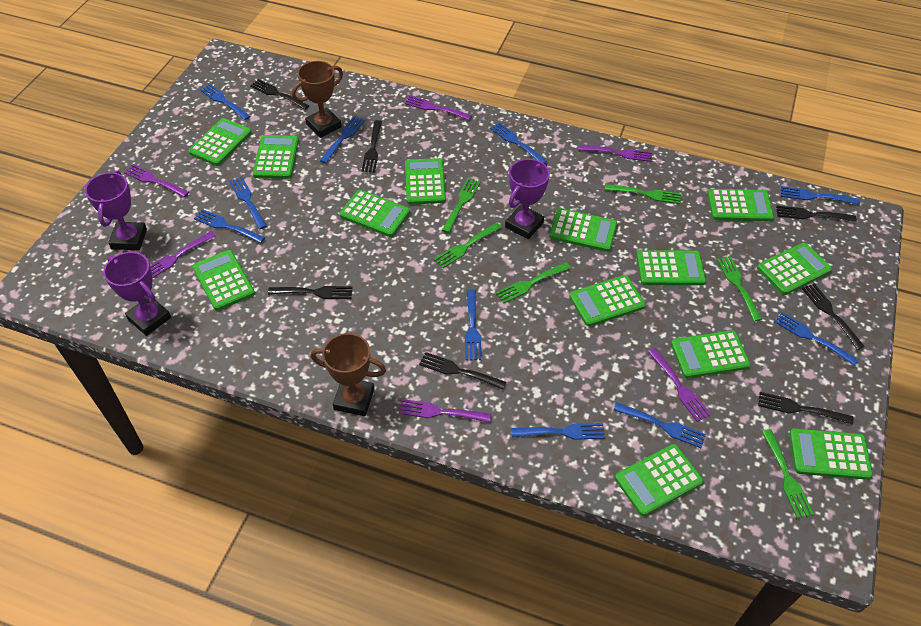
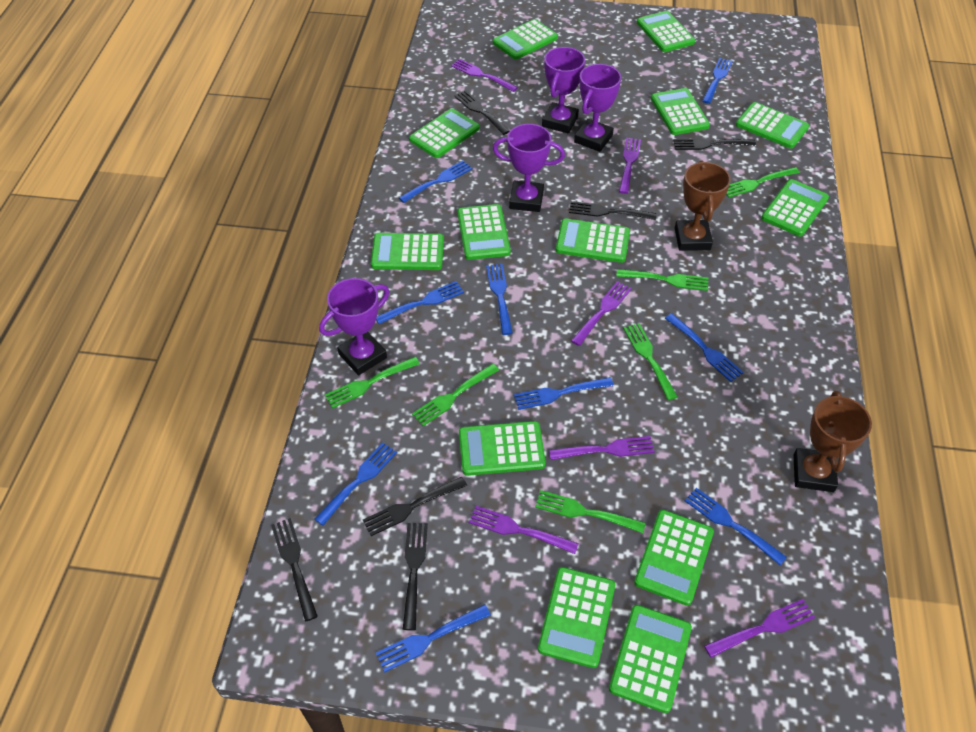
black fork: [250,79,309,110] [268,286,353,299] [361,120,382,173] [419,352,506,390] [758,392,853,425] [776,206,857,222] [802,283,865,350] = 7 -> [271,518,318,621] [363,477,467,536] [403,523,428,630] [454,90,510,135] [569,201,656,220] [673,139,756,150] = 6
blue fork: [194,209,265,243] [200,84,251,120] [229,177,267,229] [320,116,365,163] [465,289,482,360] [490,122,547,162] [511,423,605,440] [614,403,706,448] [774,312,859,366] [781,186,860,205] = 10 -> [315,442,397,526] [376,281,464,324] [376,604,491,673] [399,161,472,203] [486,264,513,335] [514,377,614,410] [665,314,744,382] [685,488,787,565] [702,58,733,104] = 9
purple trophy: [85,171,147,250] [103,252,171,336] [505,159,550,239] = 3 -> [319,278,390,375] [493,124,565,212] [542,47,585,133] [574,64,621,152] = 4

